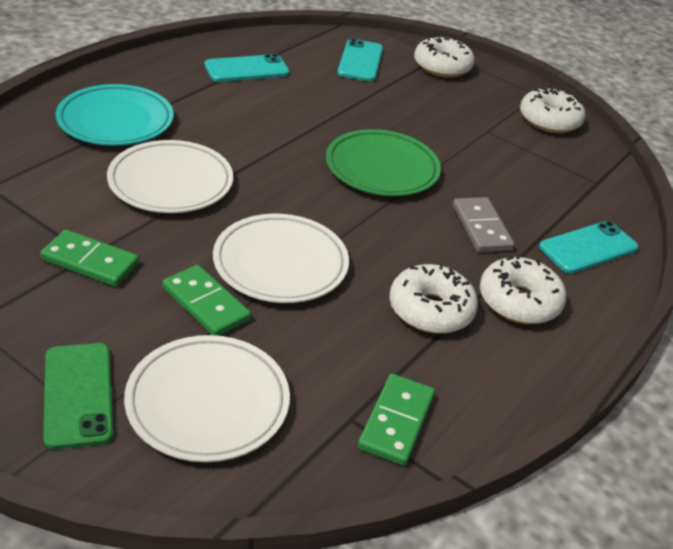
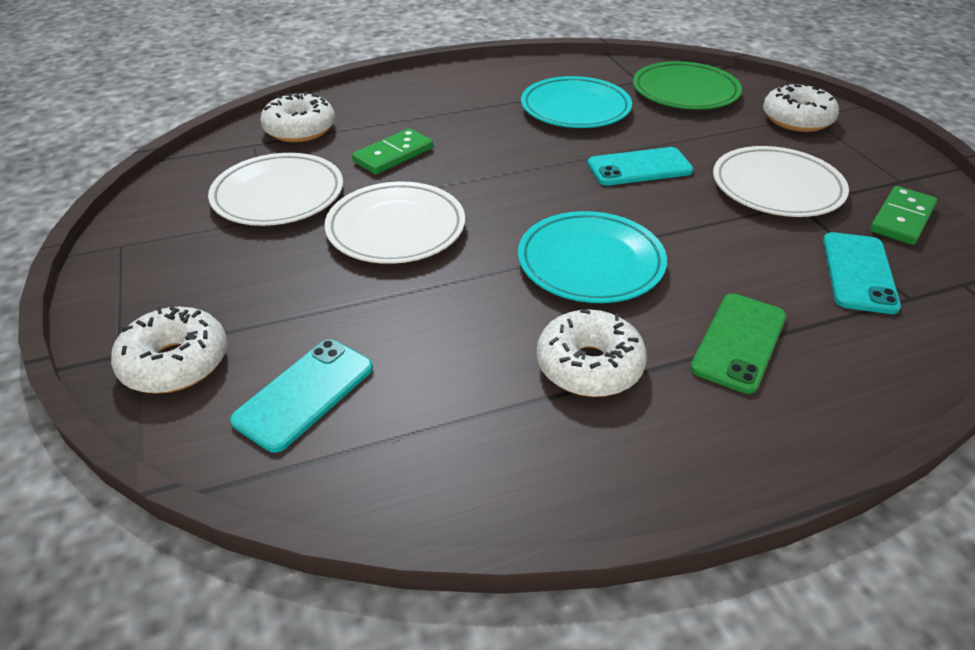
green domino: [40,230,139,287] [162,265,251,336] [358,374,435,466] = 3 -> [352,128,433,174] [870,186,937,245] = 2
grey domino: [453,197,514,252] = 1 -> none = 0
turquoise plate: [56,84,174,146] = 1 -> [518,211,667,303] [521,76,632,128] = 2

